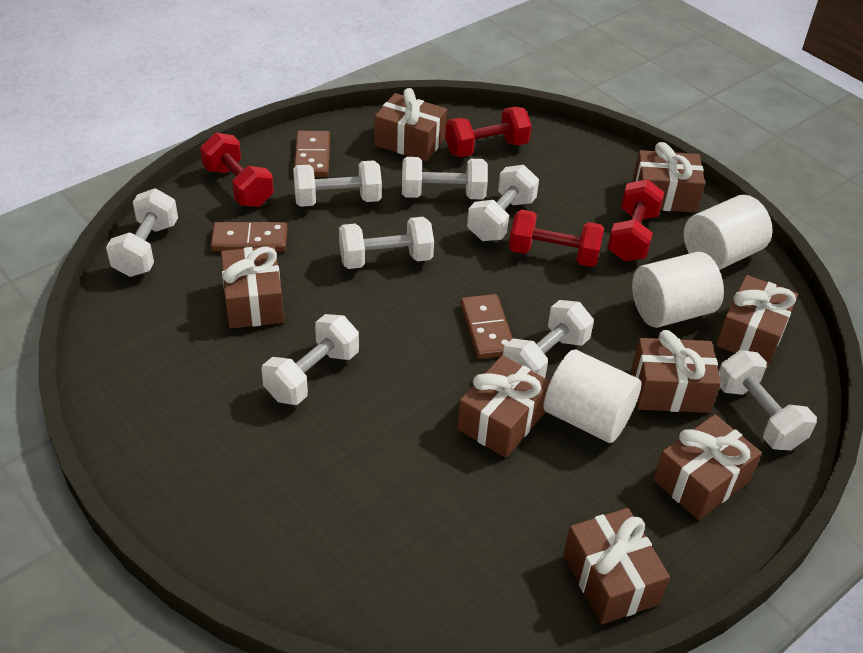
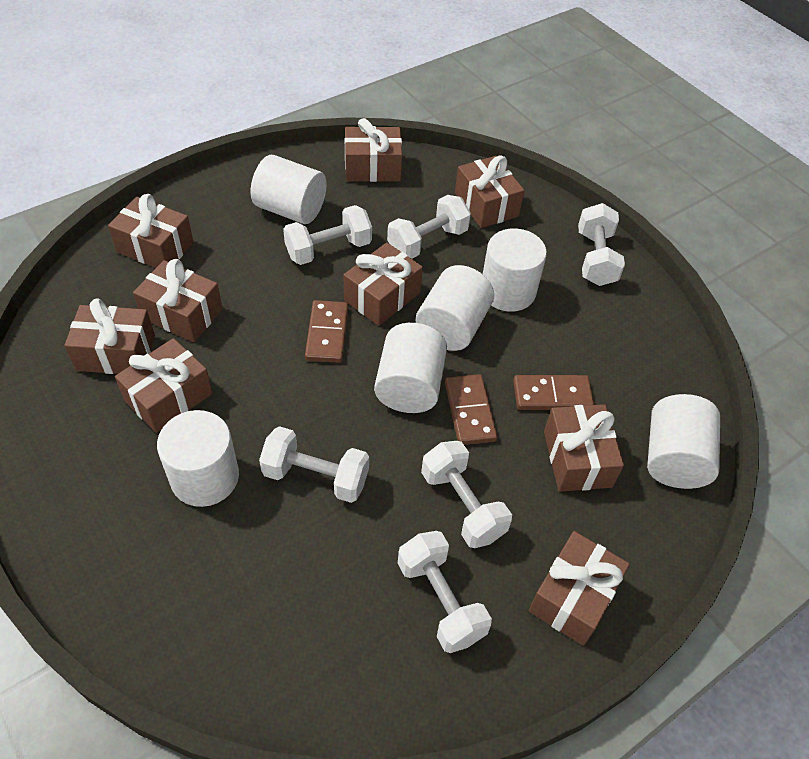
brown gift: [221,246,284,329] [374,88,447,162] [457,355,550,458] [563,508,670,624] [632,330,721,413] [633,142,705,213] [653,414,762,520] [716,275,798,366] = 8 -> [64,298,155,374] [108,194,194,268] [115,338,212,433] [133,259,223,342] [344,242,423,326] [345,118,402,182] [455,156,524,228] [529,531,630,646] [544,404,624,492] = 9
red dumbbell: [200,133,274,207] [445,107,532,157] [509,209,604,267] [607,179,664,261] = 4 -> none = 0
white cylinder: [544,350,641,443] [632,252,724,328] [684,195,773,270] = 3 -> [157,410,239,507] [251,155,327,224] [374,323,447,413] [416,265,494,351] [483,228,547,312] [647,394,720,489] = 6
white dumbbell: [106,188,178,277] [262,314,359,405] [293,160,382,207] [339,217,434,269] [402,157,488,200] [467,165,539,241] [503,300,594,378] [719,350,817,450] = 8 -> [259,426,369,503] [283,205,372,265] [387,195,471,259] [398,531,492,653] [421,441,512,548] [578,203,625,286] = 6

